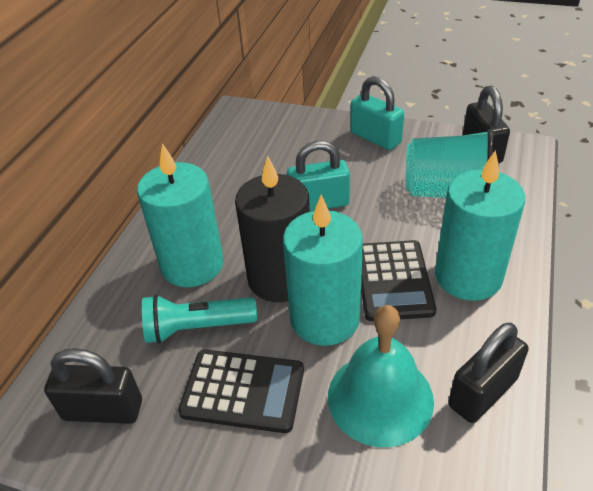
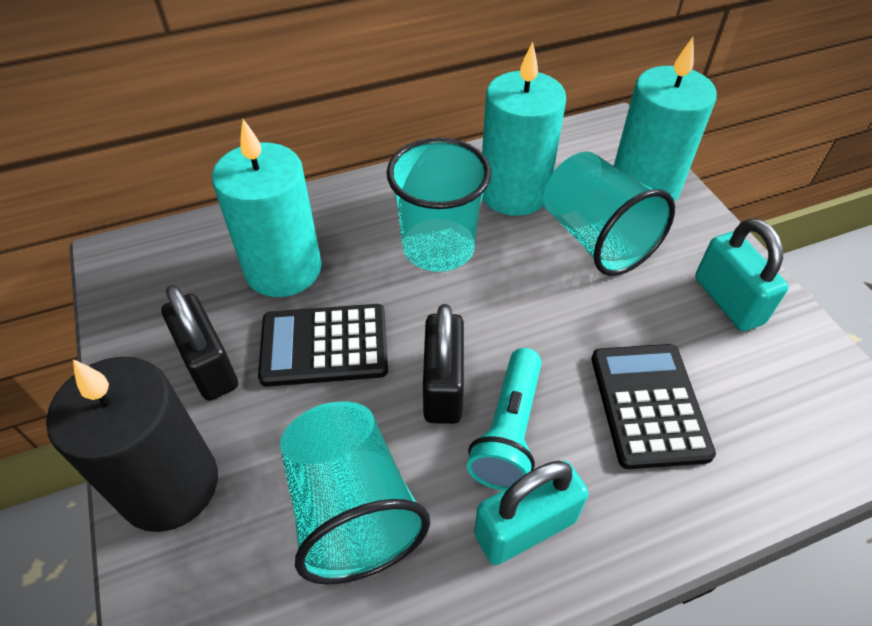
black padlock: [44,348,142,424] [448,323,529,423] [463,85,510,163] = 3 -> [161,284,238,401] [423,304,464,424] = 2
turquoise bell: [328,305,434,447] = 1 -> none = 0
turquoise cup: [406,129,493,198] = 1 -> [280,401,430,584] [387,137,491,272] [543,152,675,276] = 3

